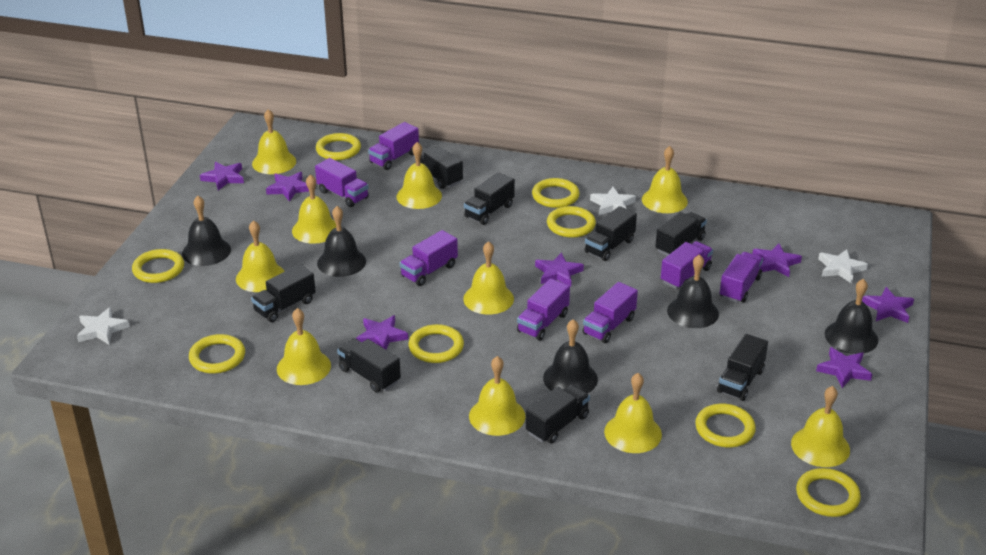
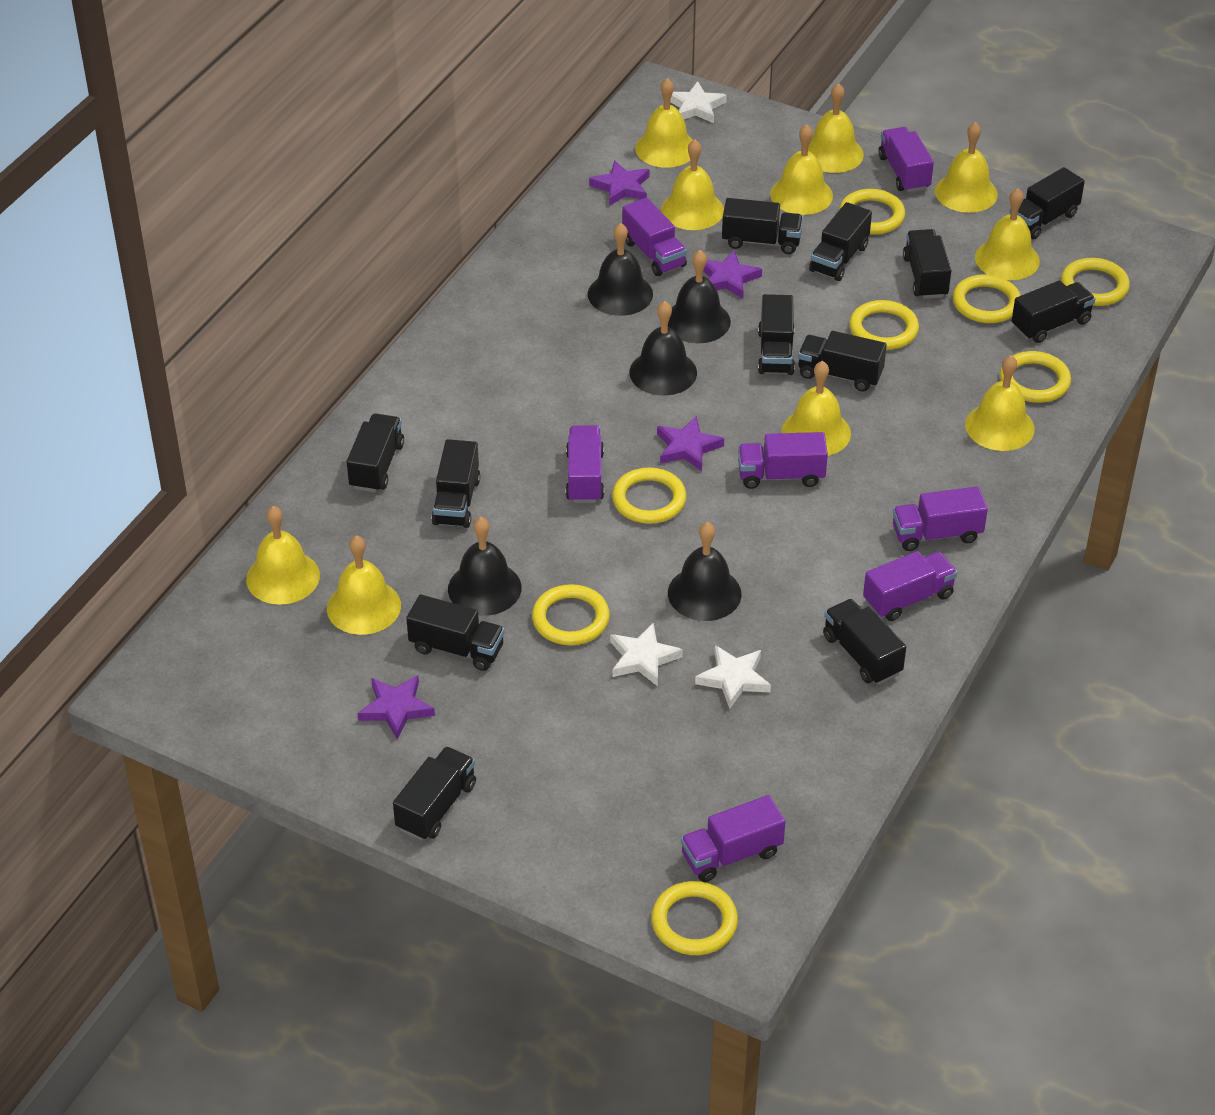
black truck: [251,264,316,322] [337,338,401,392] [414,146,463,189] [464,172,515,225] [526,385,590,443] [584,206,637,261] [655,212,707,256] [717,334,768,401] = 8 -> [347,413,404,492] [393,746,476,840] [406,594,505,671] [431,439,480,528] [722,198,803,254] [758,294,795,375] [798,331,887,392] [809,202,872,281] [823,599,906,684] [903,229,951,299] [1009,167,1085,239] [1012,280,1095,343] = 12
purple star: [200,162,244,190] [266,172,309,202] [356,315,408,349] [535,252,584,287] [753,243,802,277] [816,347,873,388] [862,287,914,323] = 7 -> [357,675,435,740] [589,160,649,206] [657,416,724,471] [703,250,762,299] = 4

